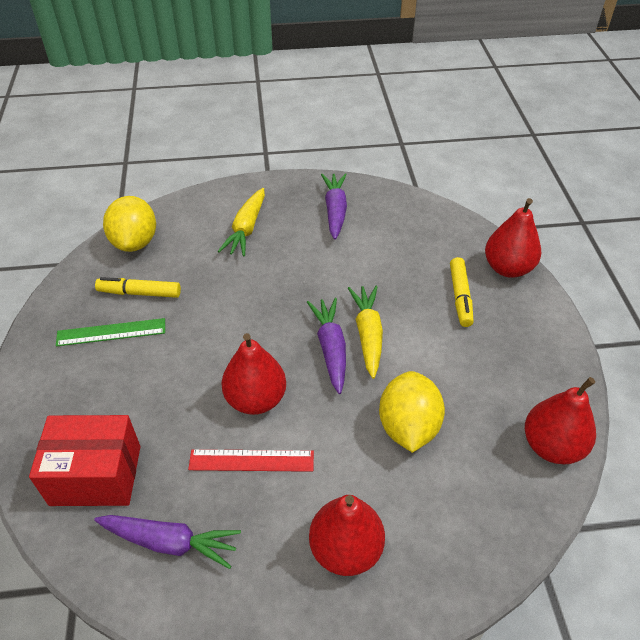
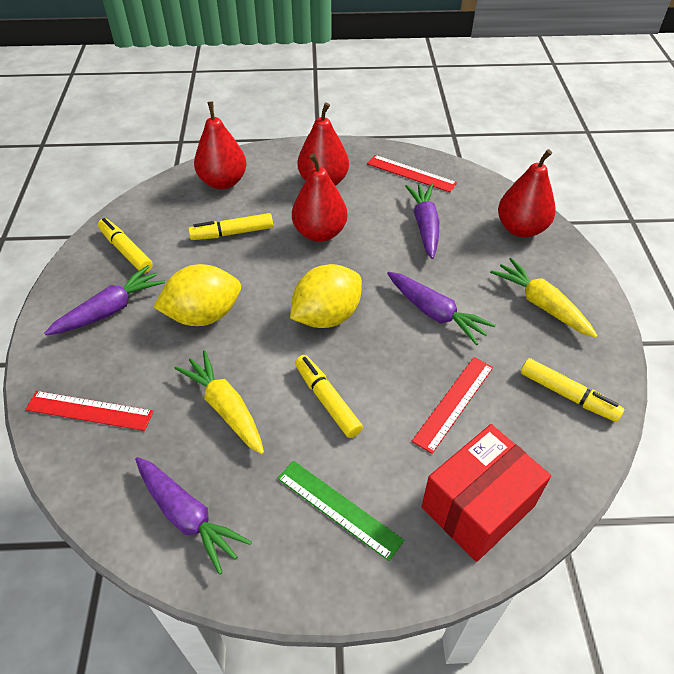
purple carrot: [94,515,241,569] [307,298,346,394] [321,173,347,240] = 3 -> [44,265,165,335] [135,457,252,575] [387,272,496,345] [405,184,439,259] = 4
red ruler: [188,449,314,472] = 1 -> [25,391,153,431] [367,155,457,192] [412,357,493,454] = 3
yellow marker: [95,277,181,298] [450,257,474,327] = 2 -> [98,218,153,273] [188,213,273,240] [295,355,363,438] [521,358,624,422] = 4

